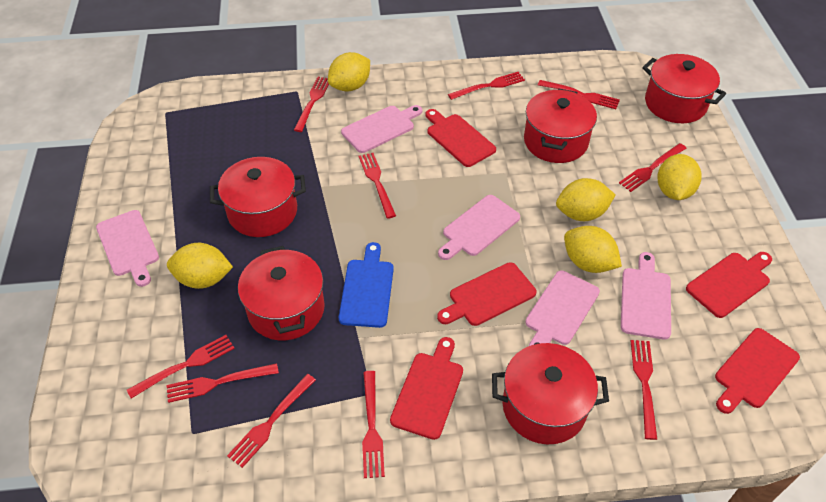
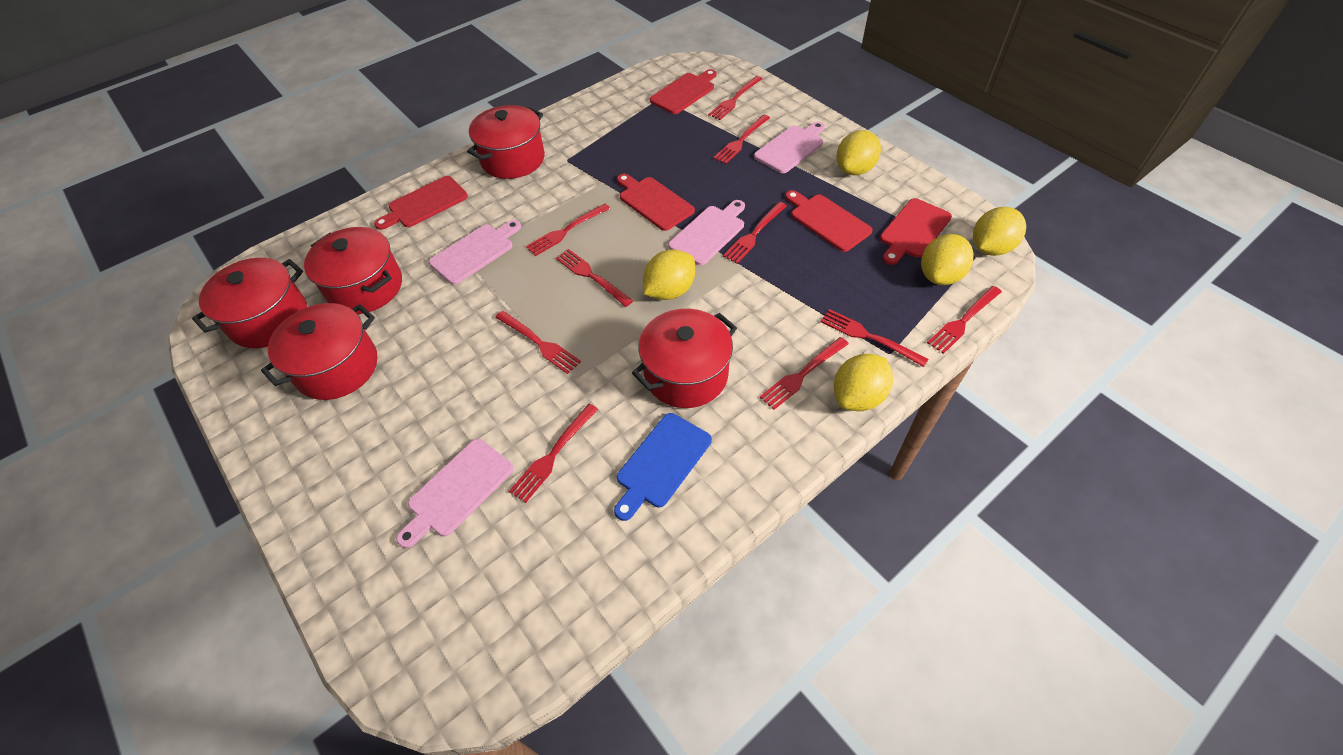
pink cutting board: [96,210,159,287] [341,105,422,153] [438,195,520,260] [525,271,600,346] [621,252,671,340] = 5 -> [396,439,514,548] [429,220,521,285] [668,200,745,265] [754,122,825,173] = 4

